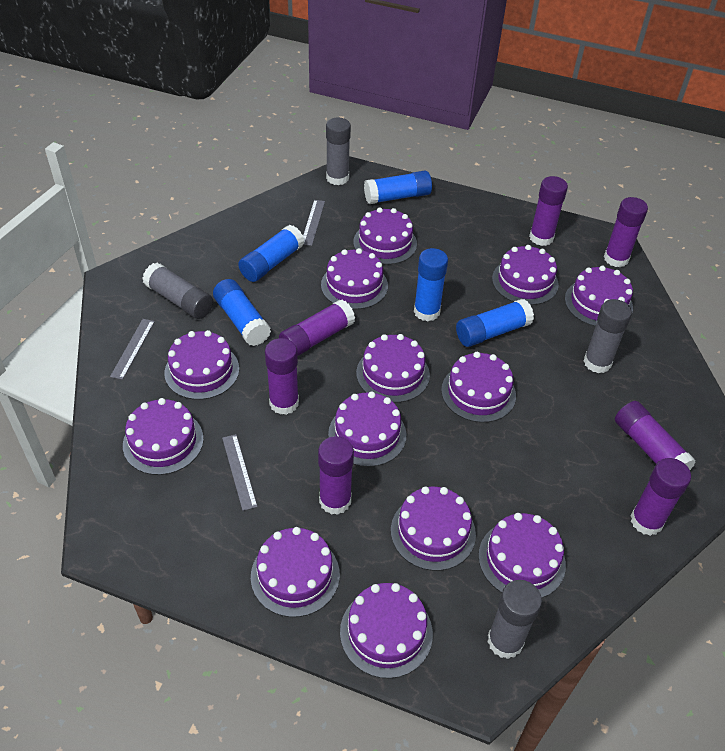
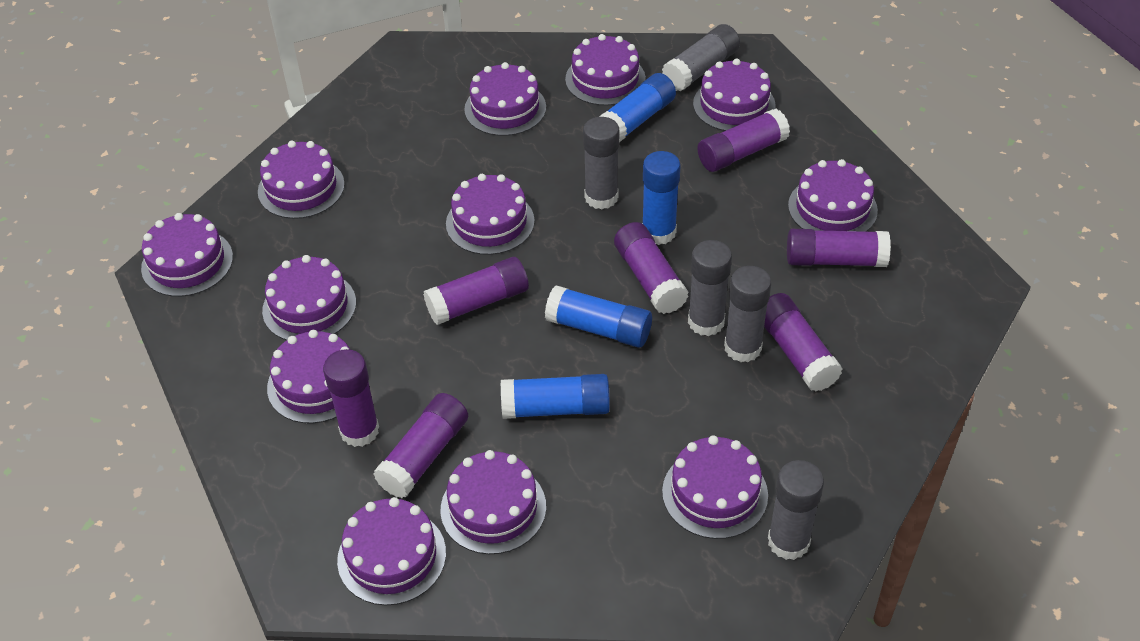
blue glue stick: [213,279,271,346] [238,225,304,282] [364,171,432,204] [414,248,448,321] [456,299,534,347] = 5 -> [501,374,610,419] [545,285,652,348] [599,73,676,142] [642,151,680,245] = 4
grey glue stick: [142,263,213,319] [326,118,351,185] [487,580,542,659] [583,299,632,373] = 4 -> [583,117,619,209] [662,24,740,91] [688,240,732,336] [724,266,771,362] [768,460,824,560] = 5
grey ruler: [110,319,155,380] [222,434,258,511] [303,200,325,246] = 3 -> none = 0
purple cake: [123,398,204,475] [164,330,239,400] [251,527,340,617] [321,248,388,309] [328,391,406,467] [340,583,433,678] [353,208,417,265] [356,334,430,403] [391,486,476,571] [441,352,516,423] [478,513,566,598] [492,245,559,305] [565,266,633,327] = 13 -> [141,213,233,297] [258,141,345,219] [262,255,356,341] [267,330,350,424] [337,497,446,605] [441,450,546,554] [446,174,535,255] [464,62,546,136] [565,34,646,106] [662,435,768,539] [693,59,776,131] [788,159,878,232] = 12

